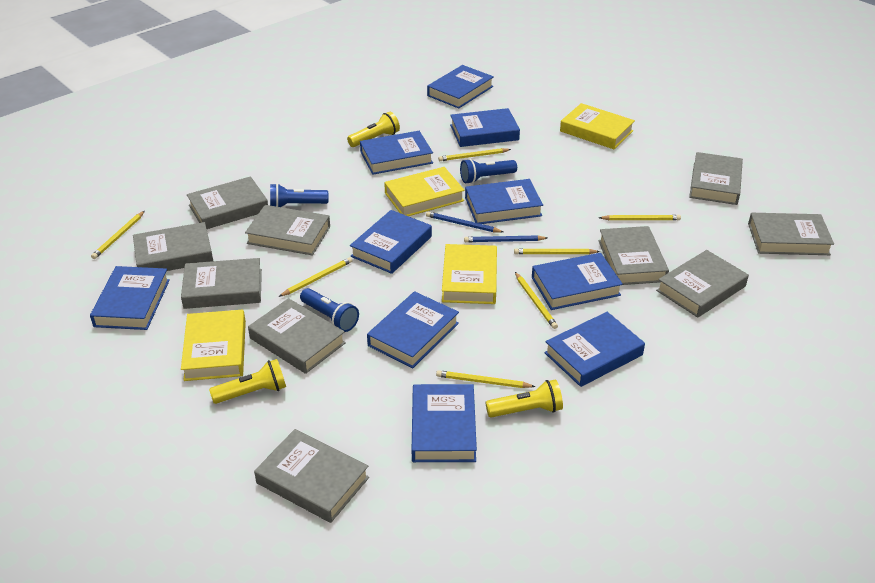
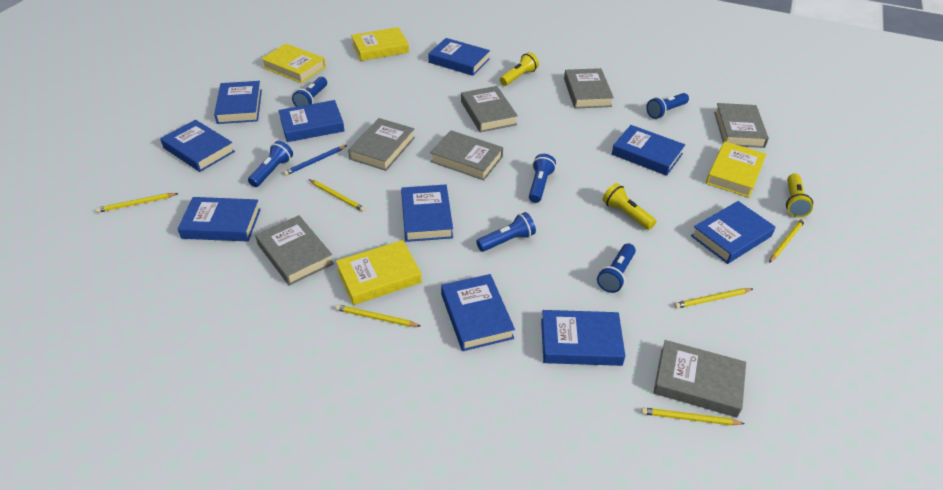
blue flashlight: [270,183,328,207] [300,288,359,332] [460,159,517,184] = 3 -> [248,141,293,187] [292,77,327,107] [476,212,536,252] [529,154,556,203] [597,243,636,293] [646,93,689,119] = 6
blue pencil: [426,212,503,233] [464,236,547,242] = 2 -> [283,145,347,176] = 1
grey book: [133,222,213,271] [181,258,262,309] [187,176,268,229] [245,205,330,256] [248,298,346,374] [254,429,369,523] [598,226,669,285] [656,250,749,318] [689,152,743,205] [748,213,834,255] = 10 -> [255,215,334,286] [348,118,415,171] [430,130,503,180] [461,86,518,132] [564,68,614,109] [653,340,746,417] [714,103,769,148] = 7
yellow pencil: [91,211,145,259] [279,257,352,297] [436,370,536,388] [438,148,511,161] [514,248,600,254] [515,272,558,329] [599,215,681,220] = 7 -> [95,193,178,213] [309,179,365,212] [335,304,420,327] [641,407,745,425] [674,288,753,309] [769,218,805,263] = 6

